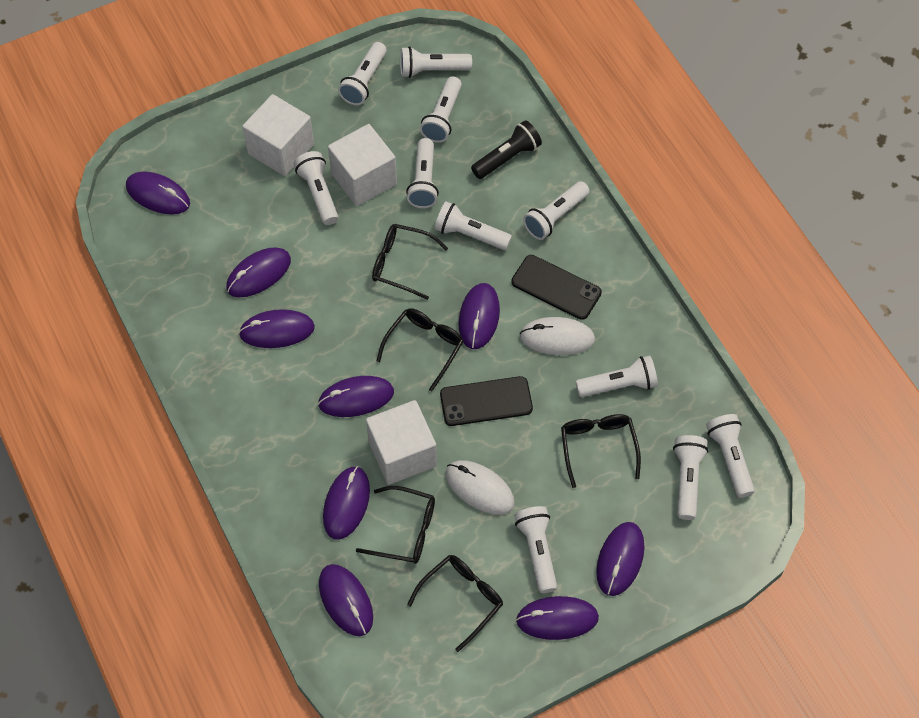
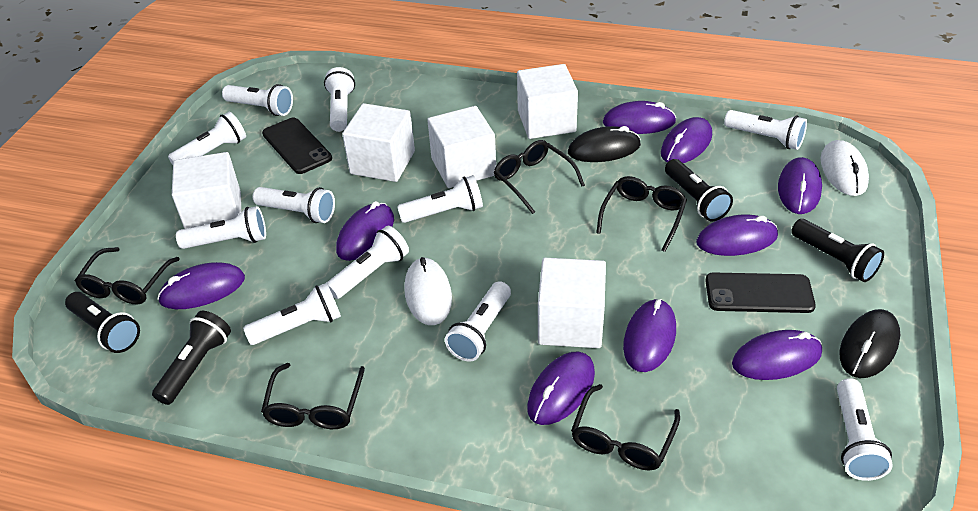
black flashlight: [471,120,542,179] = 1 -> [65,292,140,353] [152,311,231,405] [665,159,733,221] [791,219,884,282] = 4
black mouse: none = 0 -> [568,126,641,162] [840,309,900,378] = 2
white cube: [242,94,314,176] [328,124,397,206] [366,400,437,485] = 3 -> [172,152,241,229] [342,103,415,182] [427,106,496,188] [517,64,578,139] [538,258,606,348] = 5

